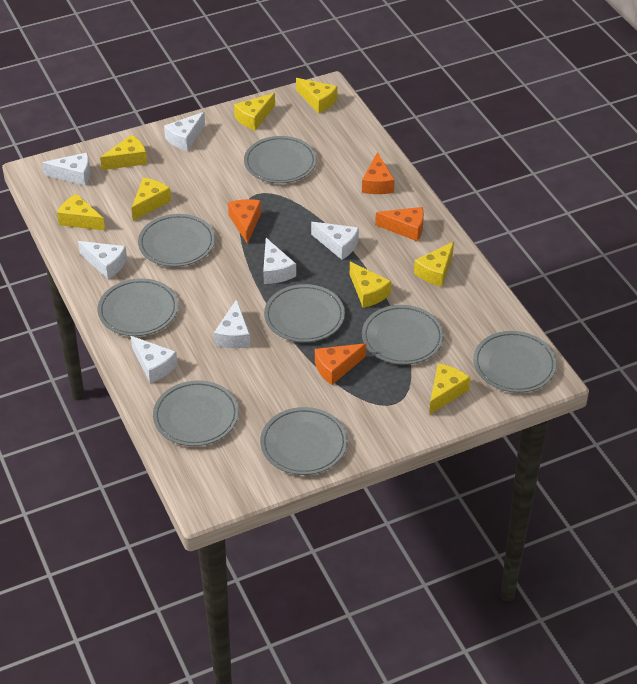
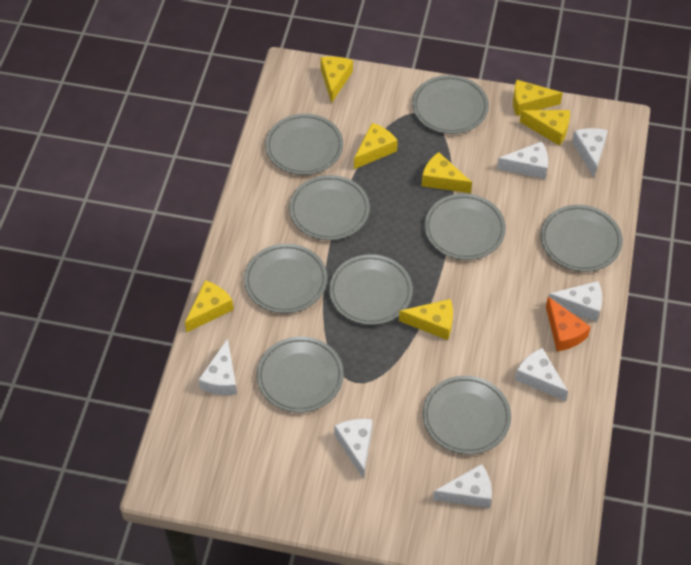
grey plate: [98,278,178,336] [138,214,215,267] [153,380,239,446] [244,136,317,183] [260,407,348,475] [264,284,345,342] [362,305,444,365] [473,331,557,393] = 8 -> [244,244,327,313] [257,336,344,413] [265,114,343,175] [289,175,370,240] [329,254,413,325] [412,75,489,134] [423,376,511,455] [424,194,506,260] [541,205,623,272] = 9
orange cheese: [228,199,261,244] [315,343,366,385] [362,152,395,194] [375,207,424,241] = 4 -> [546,297,591,351] = 1
yellow cheese: [57,194,105,231] [100,135,147,170] [131,178,171,221] [234,93,275,130] [296,78,338,113] [350,262,391,308] [414,241,454,287] [429,363,470,415] = 8 -> [185,280,234,333] [320,56,353,103] [354,123,398,169] [399,299,453,340] [422,152,472,193] [513,80,563,116] [520,110,570,146] = 7

